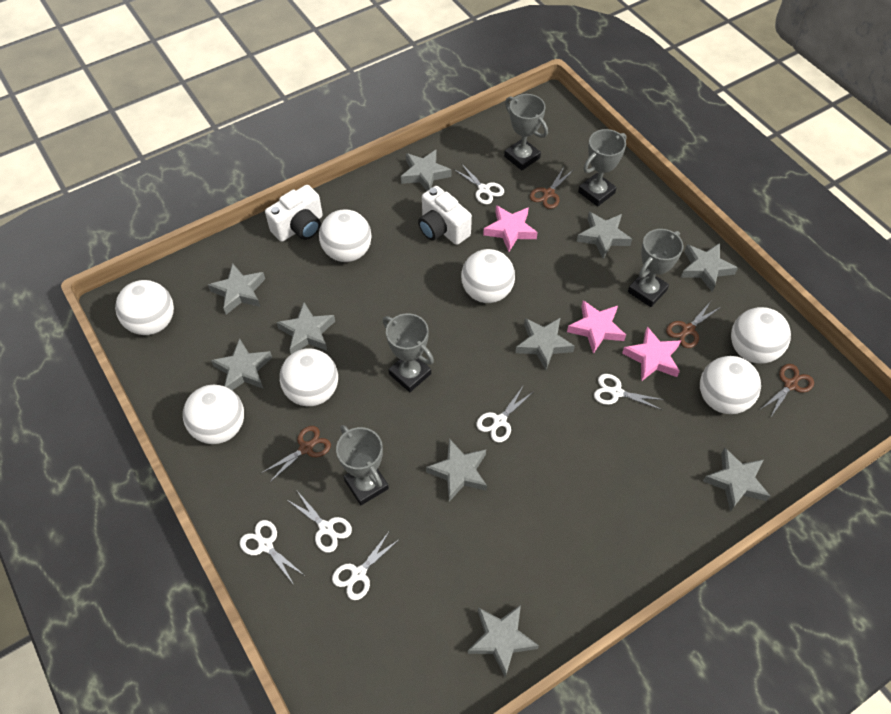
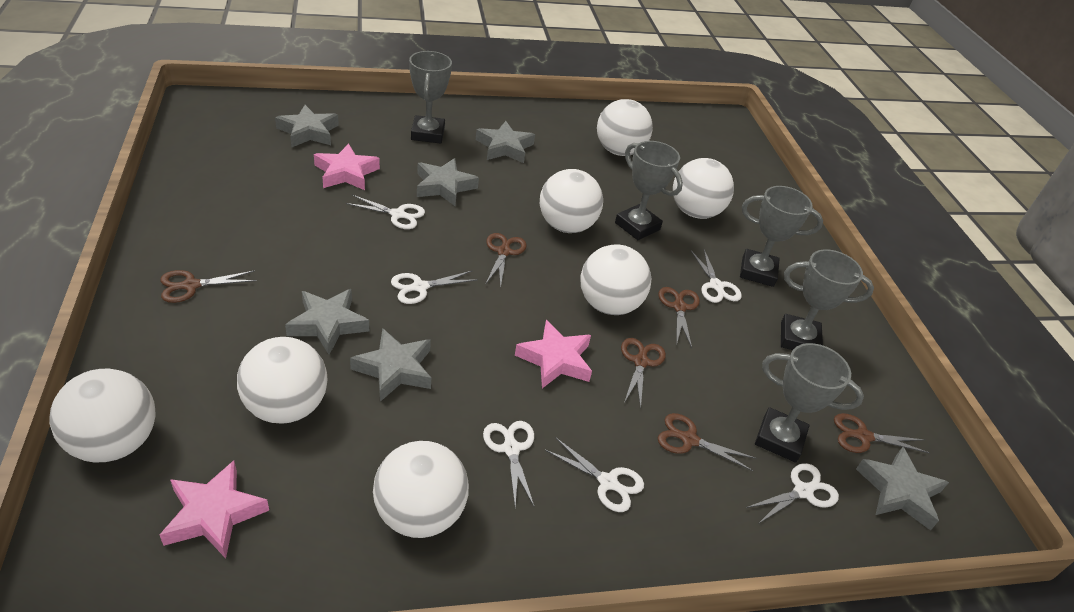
brown scissors: [262,426,331,483] [530,167,573,209] [666,301,721,348] [761,364,814,418] = 4 -> [160,270,257,303] [486,233,527,288] [621,338,666,409] [658,287,700,348] [658,413,756,471] [834,413,930,453] = 6
grey star: [208,263,265,315] [211,338,272,390] [277,303,335,354] [401,150,451,191] [426,439,487,502] [468,605,539,678] [515,317,575,370] [577,211,632,259] [681,243,738,292] [703,448,770,512] = 10 -> [275,105,339,148] [285,289,369,355] [350,328,431,402] [417,158,479,206] [476,121,535,163] [856,447,949,531] = 6
white camera: [265,185,323,242] [418,186,472,245] = 2 -> none = 0

